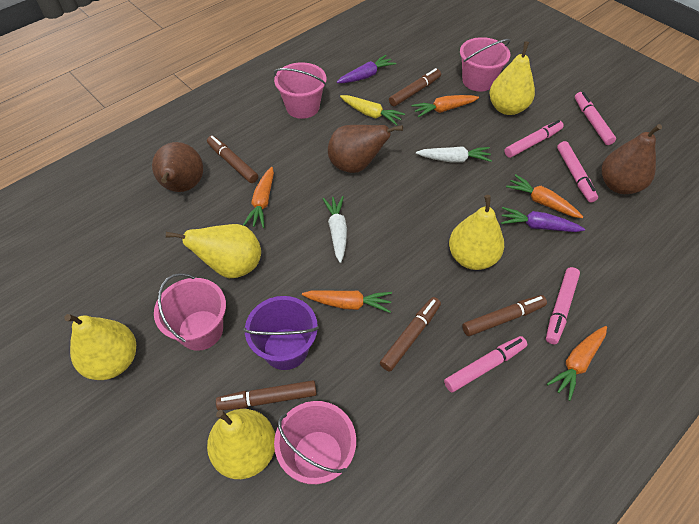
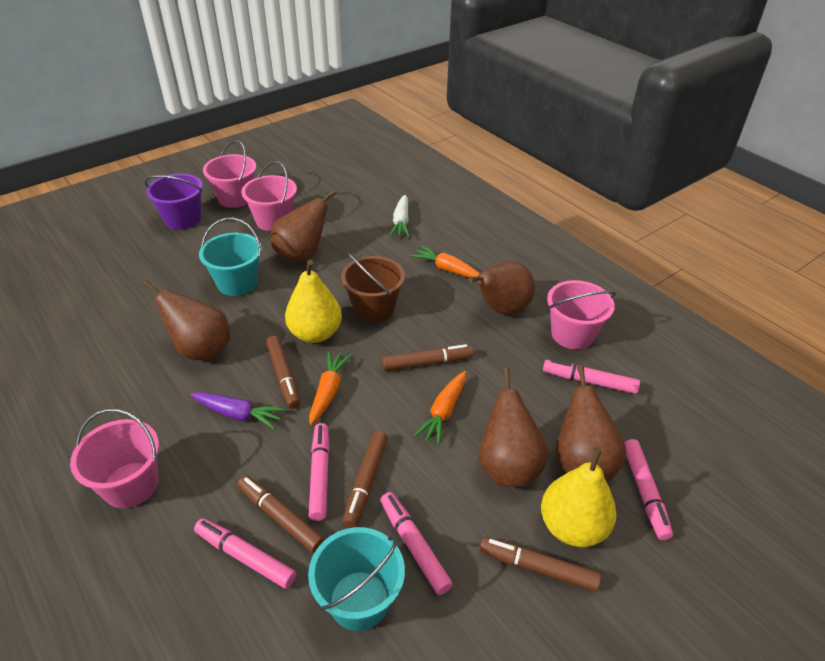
brown bucket: none = 0 -> [341,253,405,322] = 1
brown pear: [152,142,203,192] [328,125,403,173] [602,124,662,194] = 3 -> [143,280,230,361] [271,189,337,262] [469,261,535,315] [479,368,548,487] [556,365,627,482] = 5
orange carrot: [243,167,274,228] [302,290,392,313] [412,95,479,118] [506,174,583,218] [547,326,607,401] = 5 -> [309,351,352,425] [411,245,480,277] [414,371,466,445] = 3
purple carrot: [337,55,396,83] [501,207,585,232] = 2 -> [190,392,285,429] = 1
turquoise bucket: none = 0 -> [199,218,262,296] [308,527,405,631] = 2
white carrot: [322,196,347,263] [416,146,492,163] = 2 -> [389,195,410,237] = 1
yellow carrot: [340,95,405,125] = 1 -> none = 0
yellow pear: [64,314,136,380] [166,224,261,278] [207,409,275,479] [449,195,504,270] [489,41,535,115] = 5 -> [285,260,342,343] [541,448,617,547] = 2

